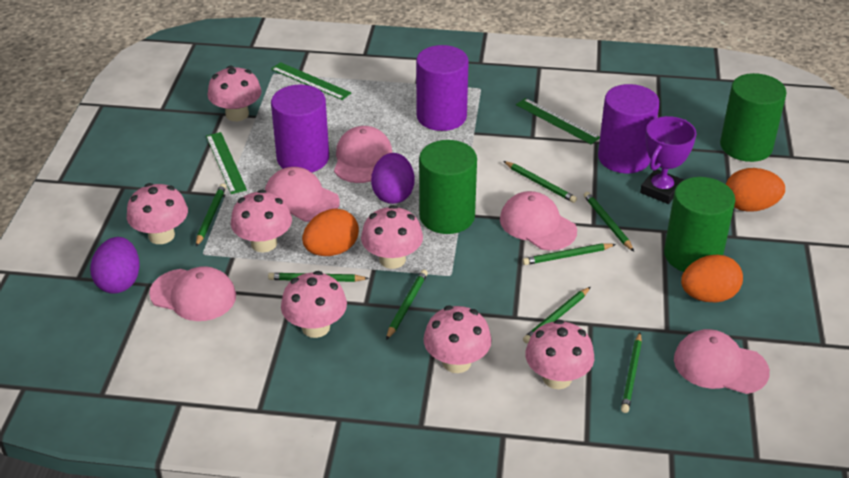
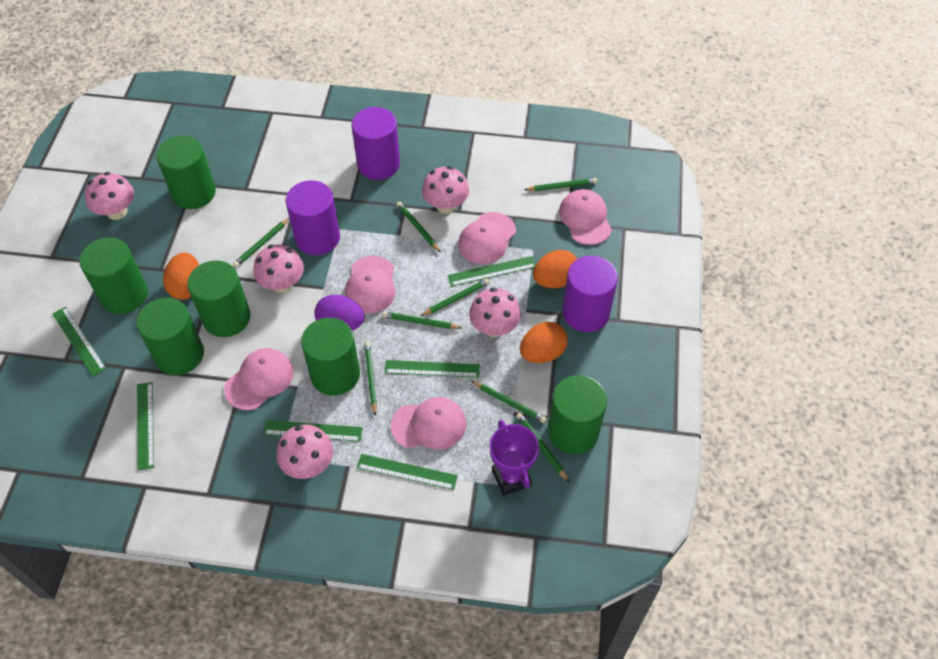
green cylinder: [419,140,477,234] [664,177,735,272] [720,73,787,162] = 3 -> [80,238,148,314] [136,298,204,375] [156,135,216,209] [187,261,250,337] [301,318,360,395] [548,375,607,454] = 6
green ruler: [206,132,247,194] [271,62,351,100] [516,98,600,144] = 3 -> [53,307,106,376] [137,382,154,471] [263,420,363,442] [357,454,458,490] [385,360,480,378] [448,256,535,286] = 6
pink mushroom: [127,183,188,244] [208,66,262,121] [231,190,292,253] [281,271,347,338] [361,205,423,269] [424,305,492,373] [525,319,594,389] = 7 -> [85,172,134,220] [253,244,304,293] [277,424,333,479] [422,166,469,214] [469,287,521,337] = 5
purple egg: [90,237,140,294] [371,153,414,204] = 2 -> [314,295,365,331] = 1

